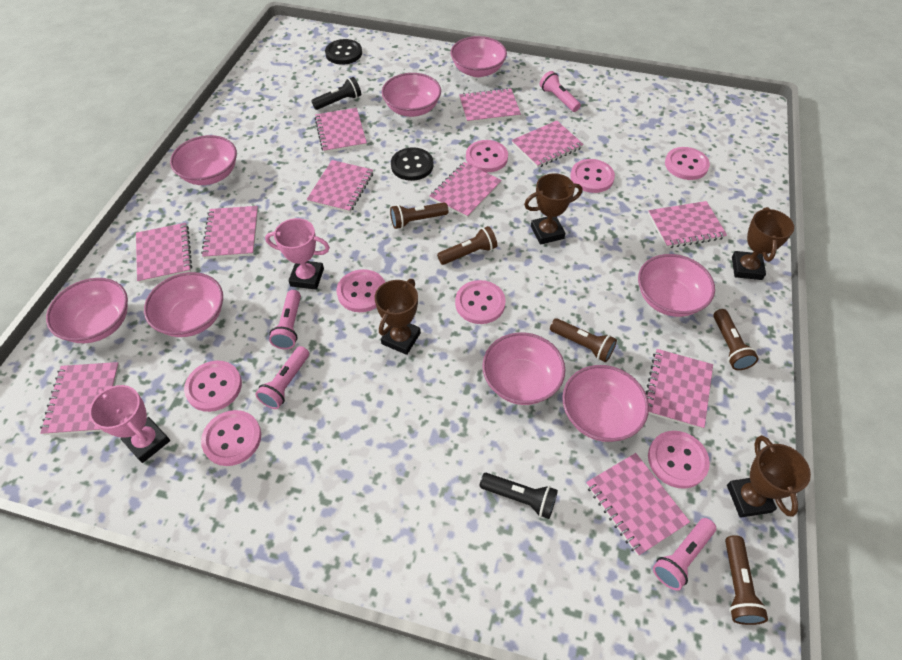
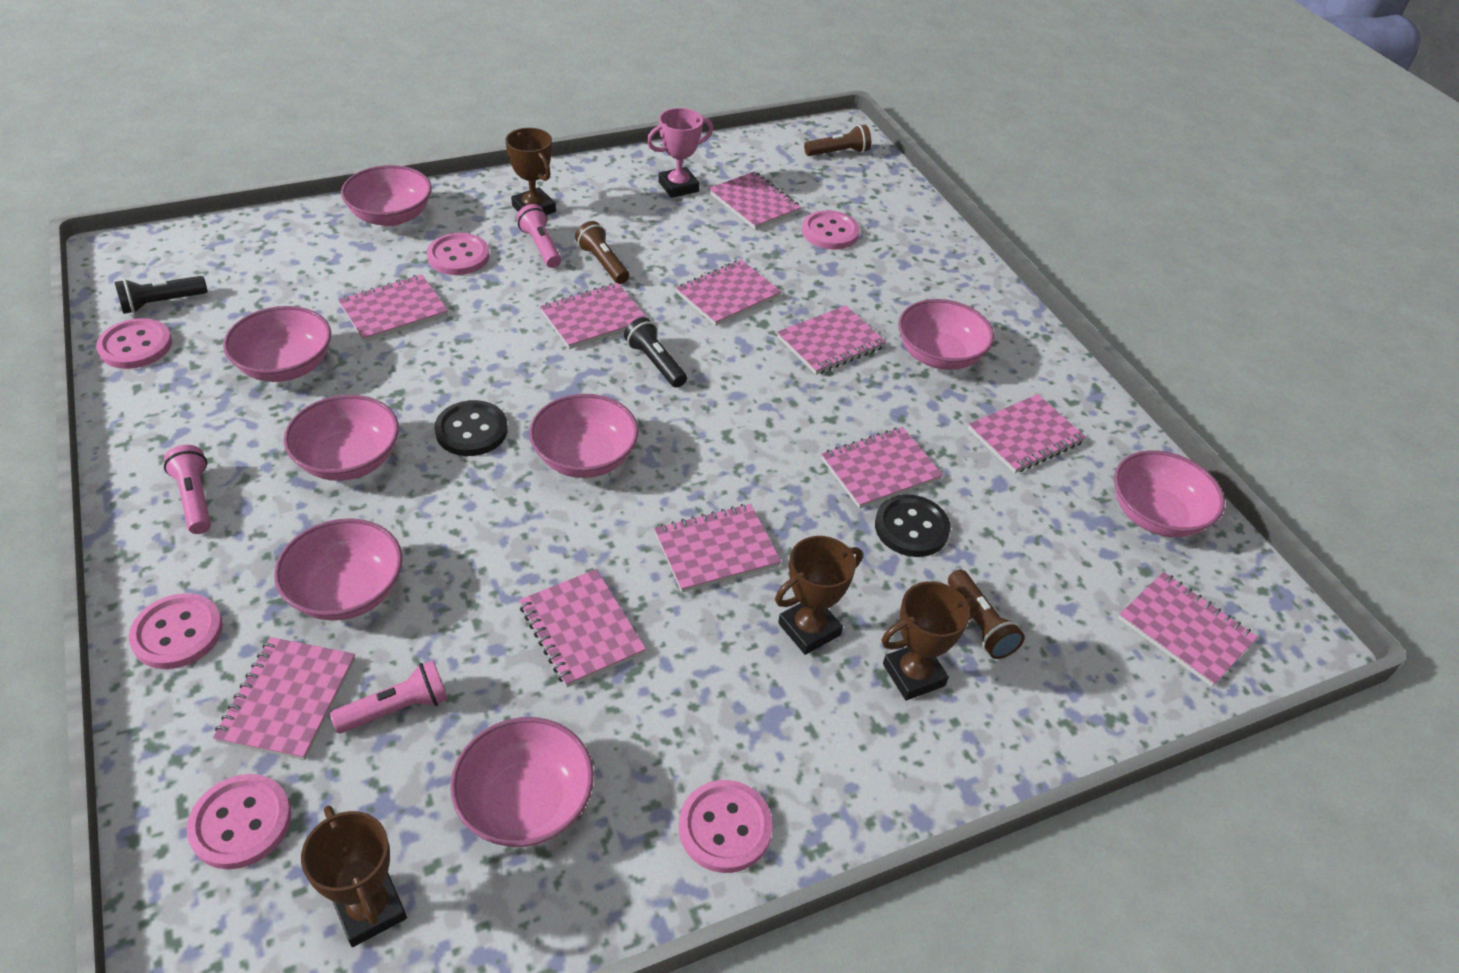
brown flashlight: [390,202,448,229] [437,226,497,265] [550,318,617,362] [713,309,759,370] [725,535,768,625] = 5 -> [575,221,629,284] [804,125,871,156] [948,570,1025,659] = 3
pink button: [184,361,242,412] [201,410,261,466] [337,269,385,312] [455,280,506,324] [466,140,508,172] [570,159,615,193] [648,431,710,489] [665,147,710,180] = 8 -> [96,318,172,369] [129,593,223,669] [187,774,291,869] [427,233,490,275] [679,780,773,873] [802,210,860,250] = 6
pink flashlight: [255,346,309,409] [269,290,301,349] [540,71,581,112] [653,518,716,591] = 4 -> [164,445,211,534] [330,660,448,733] [516,204,561,268] = 3
pink trophy: [89,385,170,463] [265,218,330,290] = 2 -> [647,108,713,198] = 1

